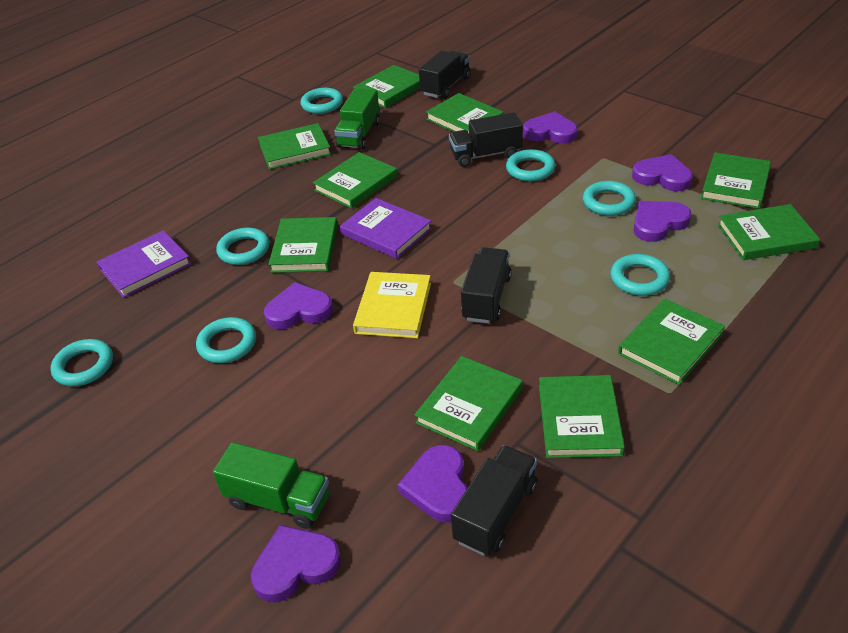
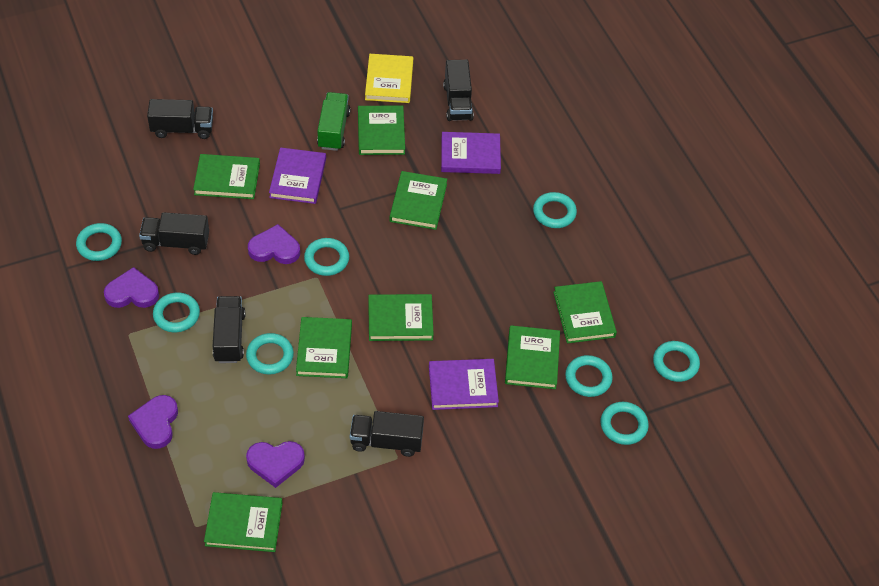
black truck: [419,51,471,98] [449,112,523,167] [451,445,537,556] [461,247,512,324] = 4 -> [139,212,209,255] [147,99,213,139] [213,296,245,363] [350,411,424,457] [443,60,474,121] = 5
green book: [258,123,331,170] [268,217,338,273] [313,152,398,209] [353,65,420,108] [415,356,523,451] [426,93,504,133] [539,375,625,458] [618,298,725,385] [701,152,771,209] [717,204,820,260] = 10 -> [193,154,260,199] [204,492,282,552] [296,317,352,378] [358,105,405,155] [368,294,434,341] [389,171,447,230] [505,325,560,389] [553,281,617,343] = 8
green truck: [213,442,329,529] [335,88,380,150] = 2 -> [317,92,351,151] = 1
purple book: [97,230,191,298] [340,198,432,259] = 2 -> [269,147,326,204] [429,359,499,410] [441,132,501,174] = 3
purple heart: [251,525,341,602] [264,282,333,329] [398,445,467,522] [523,111,578,144] [632,154,693,191] [634,201,692,242] = 6 -> [104,267,159,308] [128,395,178,449] [246,441,305,488] [248,224,300,264] = 4
turquoise ring: [50,339,113,386] [196,317,256,363] [216,228,269,265] [301,88,343,114] [506,149,555,181] [583,181,636,216] [611,254,670,296] = 7 -> [76,223,122,261] [153,293,200,332] [246,333,294,374] [304,238,349,276] [533,192,577,228] [565,355,613,397] [601,402,649,445] [653,341,700,382] = 8

